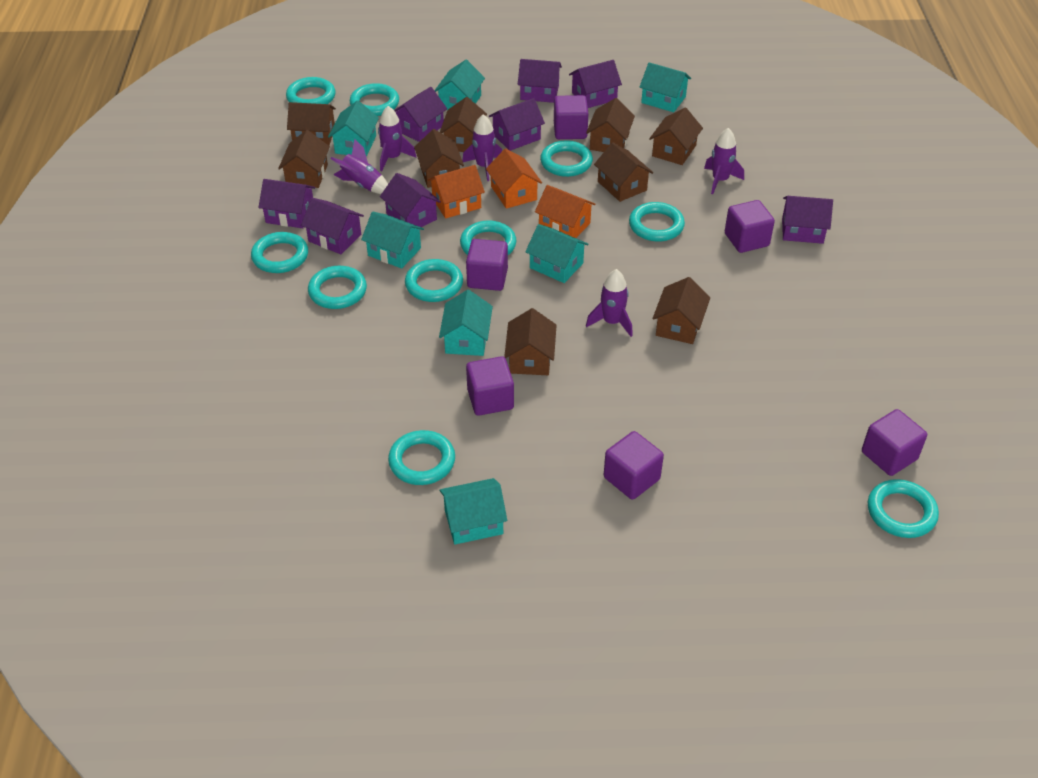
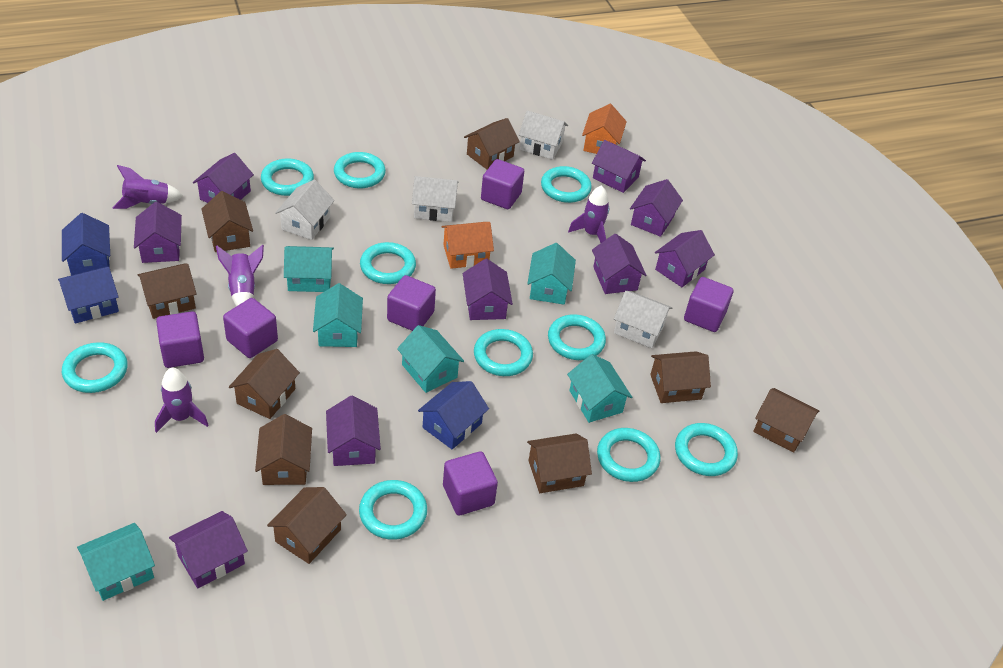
blue house: none = 0 -> [58,267,119,323] [62,213,110,275] [418,381,489,449] = 3
orange house: [428,165,485,218] [486,149,542,209] [535,185,596,238] = 3 -> [441,222,494,269] [582,104,627,154] = 2
purple house: [258,179,315,228] [301,198,364,254] [380,173,441,227] [394,87,447,142] [489,98,545,151] [518,59,562,103] [569,60,622,108] [782,196,833,244] = 8 -> [134,202,182,263] [169,511,248,588] [193,153,254,203] [326,396,381,466] [463,258,513,320] [592,140,646,193] [592,234,646,294] [630,179,683,237] [655,230,715,287] = 9
purple rocket: [330,139,388,194] [378,106,416,171] [462,114,502,181] [586,269,633,337] [704,128,744,194] = 5 -> [112,165,183,209] [155,368,208,433] [216,245,264,306] [568,185,609,243] = 4
turquoise house: [328,100,379,157] [361,212,424,269] [434,60,485,110] [439,290,493,356] [440,478,507,545] [525,224,589,283] [640,62,691,112] = 7 -> [77,523,155,601] [284,246,334,292] [313,283,363,347] [397,325,464,393] [527,243,576,304] [567,354,632,423] = 6
white house: none = 0 -> [275,180,335,240] [412,176,459,222] [519,111,568,160] [614,291,672,348] = 4

